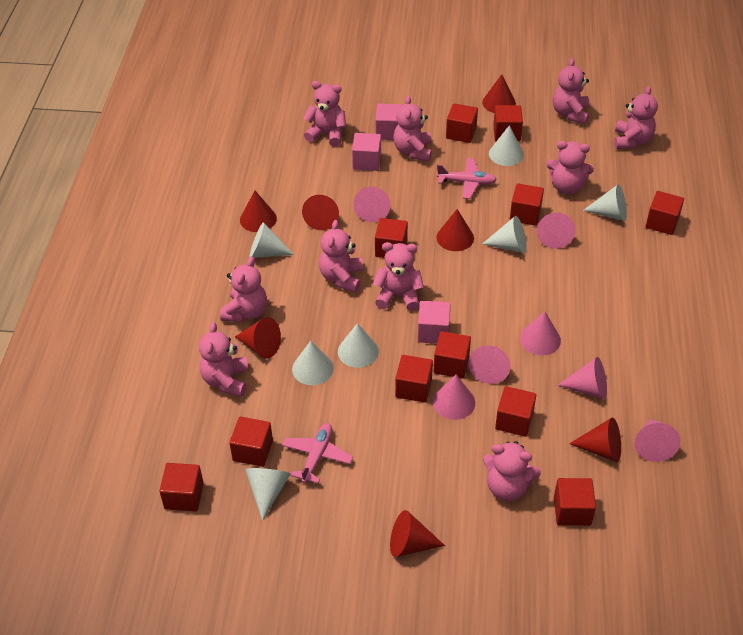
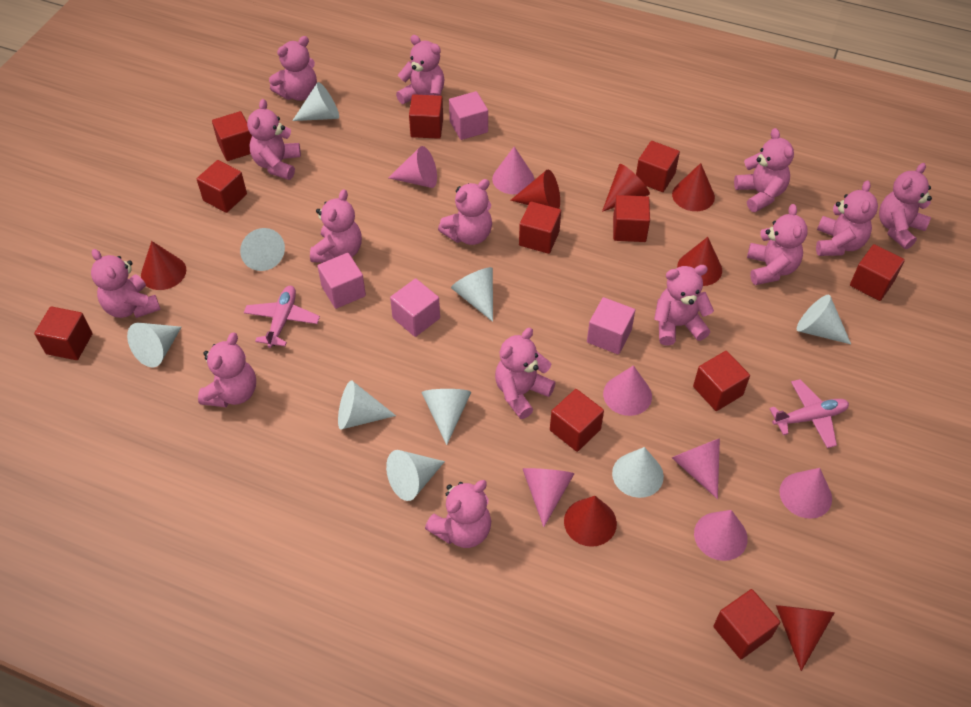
pink cube: [352,133,381,171] [375,103,402,140] [417,301,451,344] = 3 -> [318,253,366,309] [390,278,440,337] [449,91,488,140] [587,297,635,354] = 4
pink teddy bear: [199,322,248,397] [220,256,267,322] [303,81,346,147] [319,220,363,293] [373,242,424,311] [393,95,432,161] [483,441,541,501] [547,141,594,194] [553,58,589,124] [614,86,658,149] = 10 -> [91,249,161,318] [198,332,256,407] [247,99,301,180] [269,36,317,101] [310,189,362,263] [396,35,445,104] [425,480,491,548] [438,179,492,245] [495,328,555,419] [654,265,714,346] [734,128,794,212] [747,204,808,285] [816,180,878,256] [879,163,932,249] = 14
white cone: [245,468,290,521] [249,222,294,258] [292,341,334,385] [338,323,379,368] [482,216,526,253] [489,125,524,166] [583,184,627,221] = 7 -> [127,323,182,367] [240,228,285,271] [292,82,339,121] [338,380,396,430] [386,450,445,501] [421,389,471,445] [451,267,493,322] [612,447,664,498] [797,295,851,344] = 9

